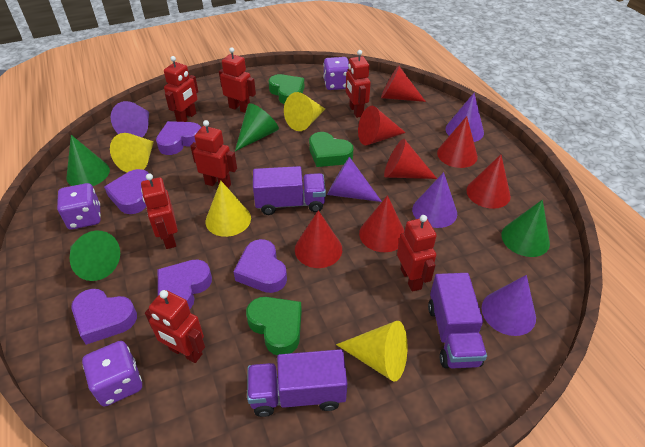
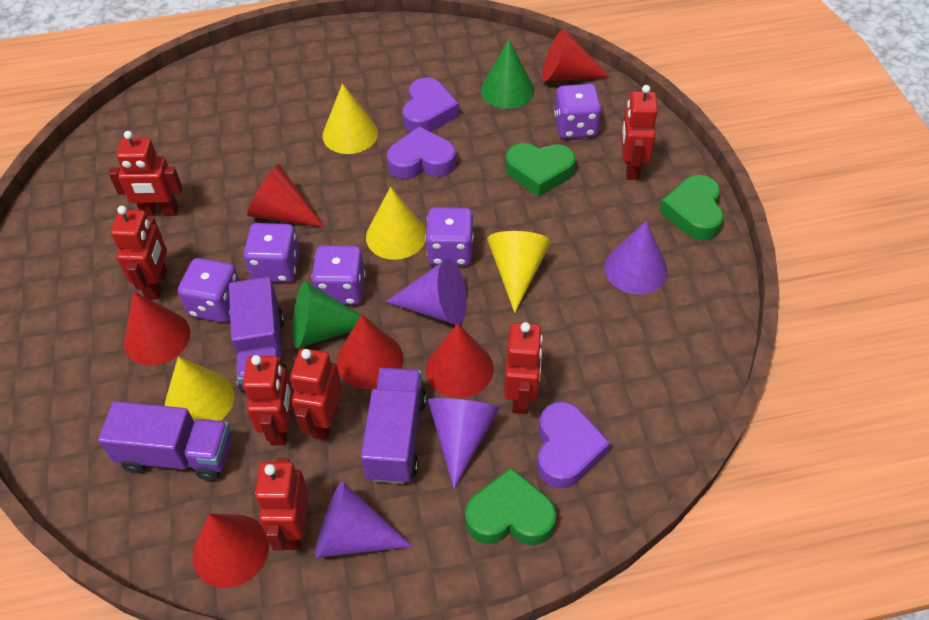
green cone: [66,135,110,186] [70,231,120,281] [235,103,279,151] [501,200,550,257] = 4 -> [292,282,375,348] [481,39,534,109] = 2
purple cone: [111,101,149,137] [327,157,382,202] [412,172,457,228] [445,93,484,142] [482,275,536,336] = 5 -> [315,481,414,558] [386,259,467,325] [428,398,500,489] [604,221,668,295] = 4
purple dice: [57,183,101,230] [82,341,142,407] [323,57,349,90] = 3 -> [178,258,240,322] [244,223,300,282] [312,245,366,305] [425,207,474,266] [554,84,601,139] = 5
purple heart: [71,289,137,345] [104,169,149,214] [156,121,201,155] [158,259,212,309] [234,239,287,293] = 5 -> [387,126,456,179] [403,78,459,132] [537,402,610,489] = 3
red cone: [295,210,342,268] [358,106,406,145] [359,195,405,252] [381,66,426,102] [384,139,437,179] [437,116,478,168] [466,154,511,209] = 7 -> [124,292,190,366] [192,514,269,588] [247,164,325,228] [336,315,404,389] [426,324,494,398] [542,29,610,81] = 6

